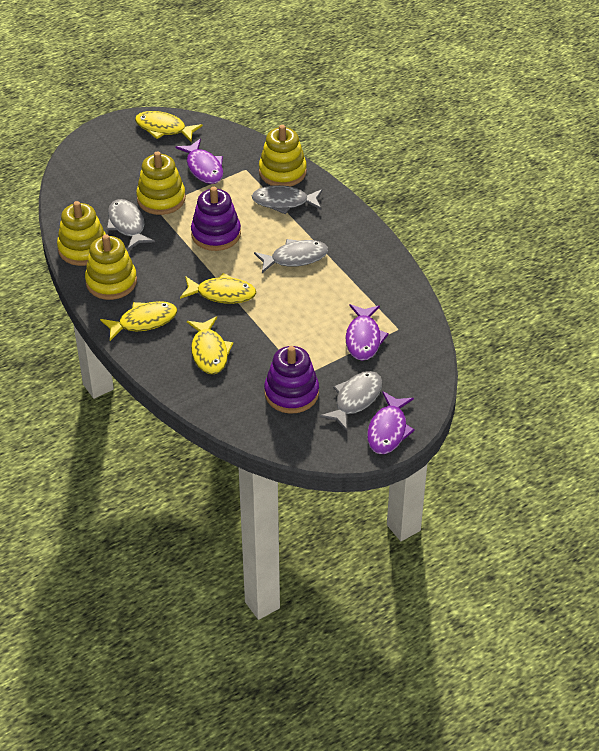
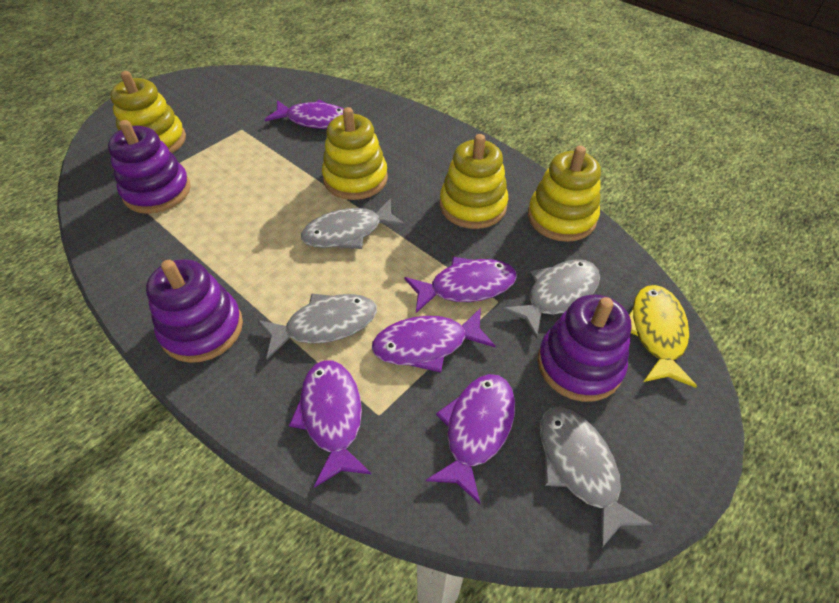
purple fish: [176,139,223,184] [346,304,389,361] [367,391,415,454] = 3 -> [264,99,344,129] [289,360,371,488] [372,308,496,373] [404,257,517,313] [426,374,515,504] = 5
purple stacking toy: [191,187,241,251] [264,346,319,414] = 2 -> [108,120,191,214] [146,259,243,363] [537,295,631,402] = 3
yellow fish: [100,301,177,341] [135,111,203,142] [180,273,256,304] [187,317,233,374] = 4 -> [629,285,697,388] = 1

